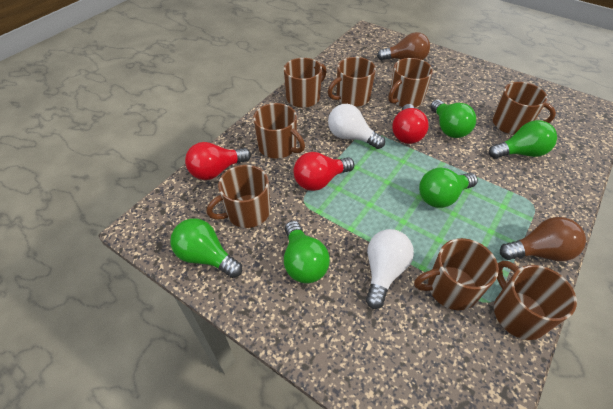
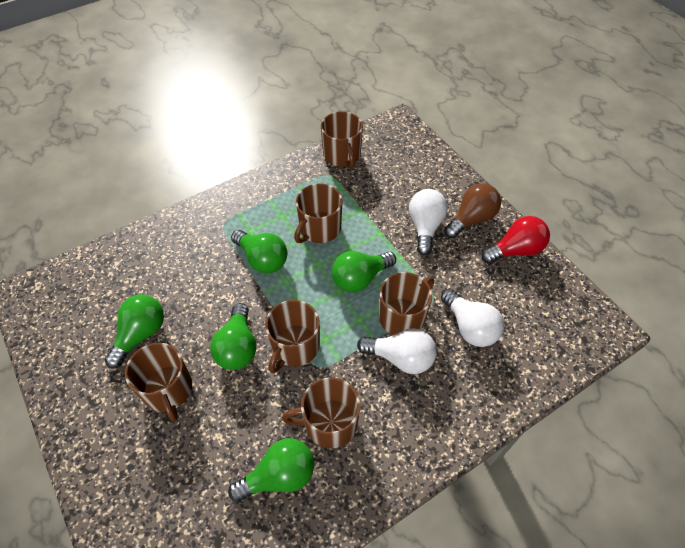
brown light bulb: [377,32,430,60] [500,217,586,261] = 2 -> [444,183,501,238] = 1
brown mug: [207,165,270,228] [253,103,305,159] [284,58,327,108] [328,57,376,107] [388,58,433,107] [414,238,499,310] [492,82,556,135] [494,261,577,340] = 8 -> [125,343,192,422] [265,300,320,373] [282,378,360,448] [294,183,343,243] [321,111,363,169] [379,272,434,335] = 6
red light bulb: [185,142,251,180] [293,152,354,191] [392,104,429,144] = 3 -> [481,216,550,264] = 1
white light bulb: [328,104,385,149] [366,229,414,309] = 2 -> [357,328,437,374] [409,189,448,255] [441,289,504,347] = 3

